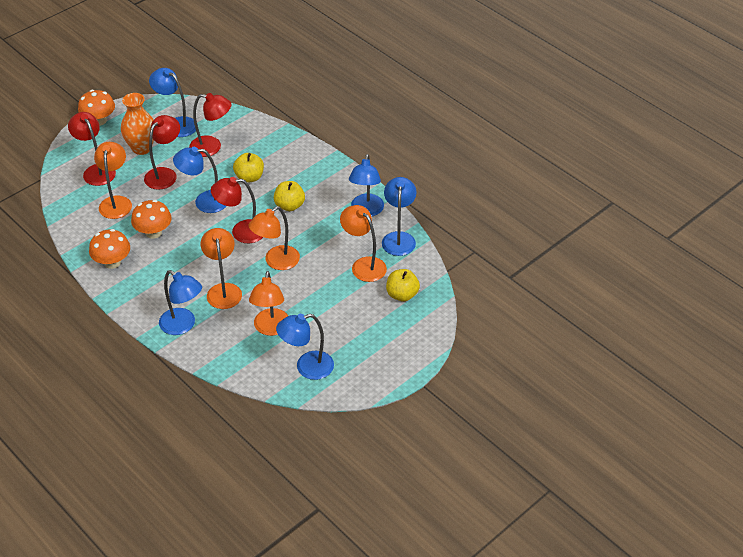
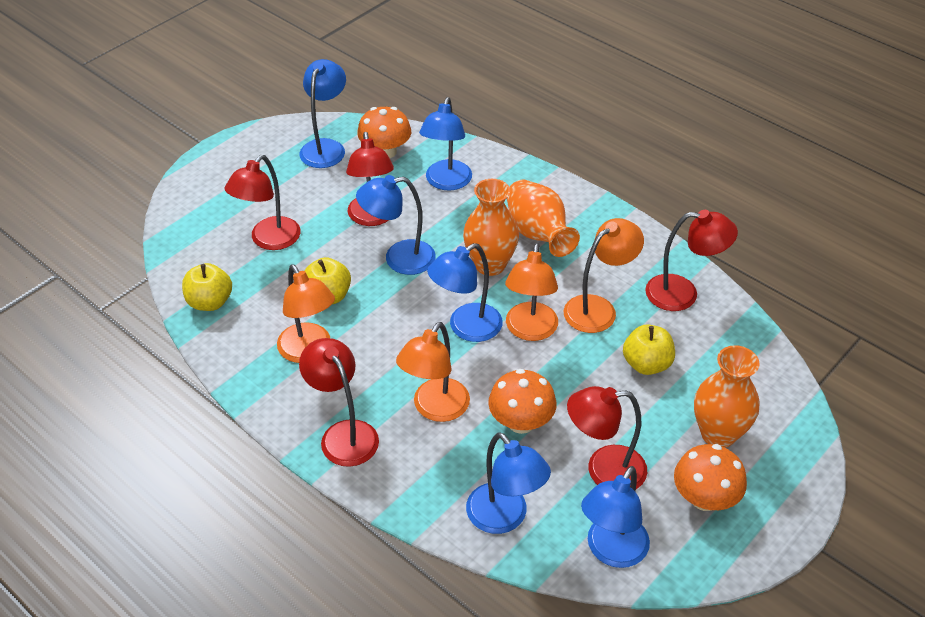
orange lamp: [94,142,132,219] [201,228,242,309] [248,206,300,270] [249,271,288,336] [340,205,387,282] = 5 -> [277,264,335,363] [396,322,470,422] [505,243,558,341] [564,218,644,333] = 4
orange vase: [121,93,154,155] = 1 -> [463,179,519,276] [507,179,580,257] [694,345,760,448] = 3
red lamp: [68,112,116,186] [144,115,180,190] [189,93,232,157] [211,177,263,243] = 4 -> [225,155,301,250] [299,338,379,467] [346,132,394,226] [567,386,647,489] [645,210,738,311] = 5

